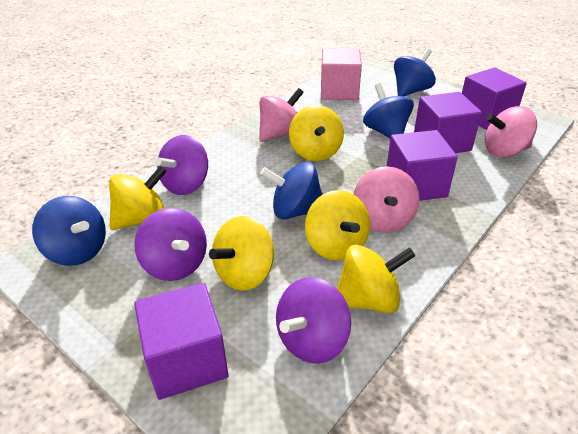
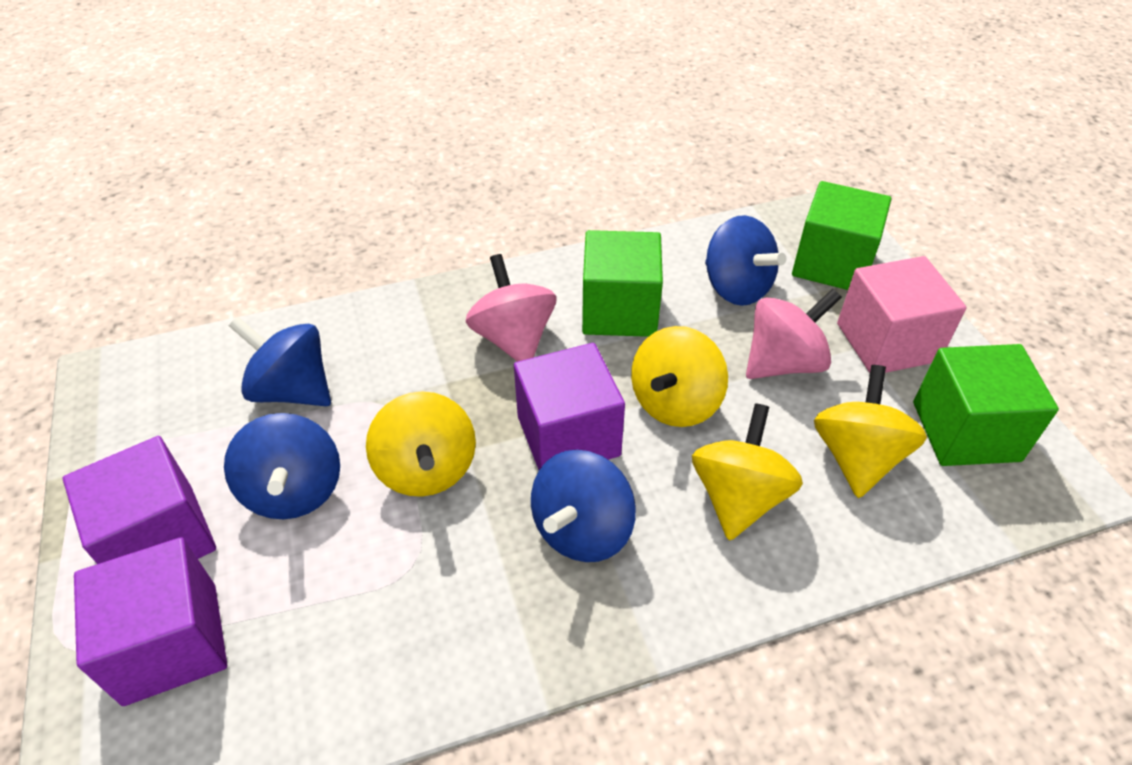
green cube: none = 0 -> [582,230,663,337] [792,181,891,290] [913,344,1059,466] = 3
pink spinning top: [259,88,304,142] [354,166,419,233] [485,106,537,158] = 3 -> [466,254,557,362] [746,289,842,379] = 2
purple cube: [134,283,228,400] [387,130,458,201] [414,92,482,153] [462,67,527,130] = 4 -> [62,436,216,564] [74,537,227,706] [514,343,625,470] = 3
purple spinning top: [134,208,207,281] [155,135,208,195] [276,277,351,363] = 3 -> none = 0
yellow spinning top: [109,166,167,230] [209,216,274,291] [289,105,344,161] [305,190,370,260] [337,245,415,313] = 5 -> [366,391,476,497] [631,326,728,427] [692,403,803,541] [814,365,927,498] = 4

